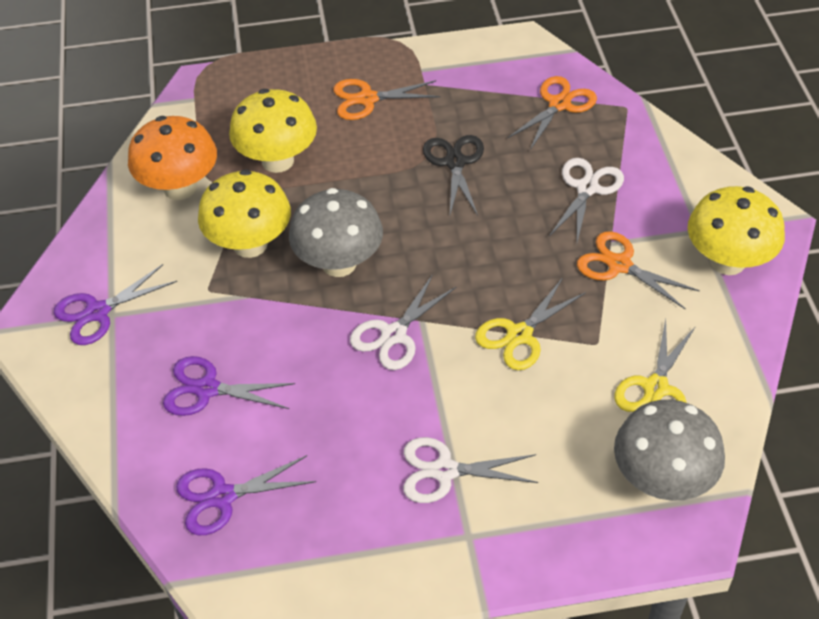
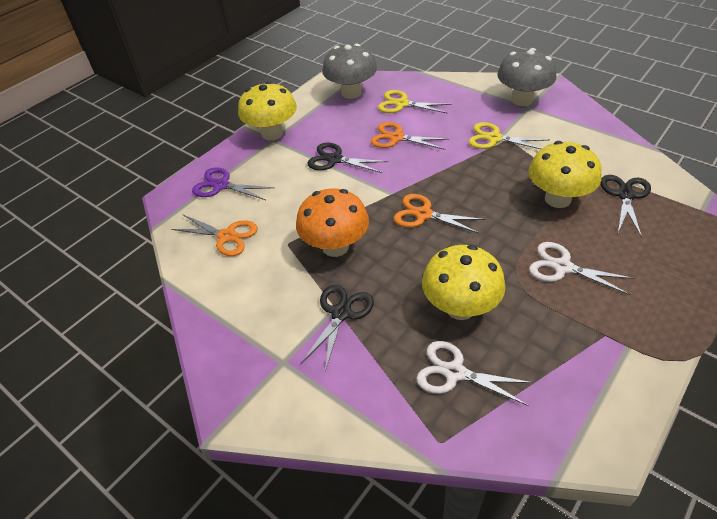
black scissors: [423,135,484,216] = 1 -> [301,285,374,371] [307,143,388,173] [600,175,651,238] = 3
purple scissors: [54,264,177,345] [163,356,295,416] [176,455,316,535] = 3 -> [192,167,274,200] = 1
white scissors: [350,274,456,370] [403,437,538,503] [549,158,624,242] = 3 -> [416,341,534,406] [529,242,634,295] = 2

